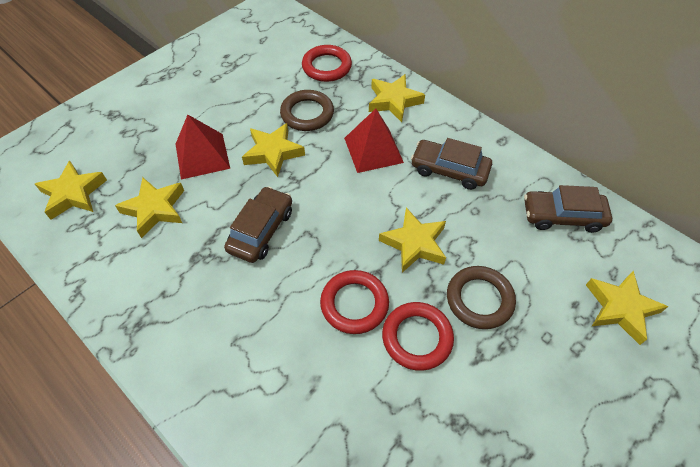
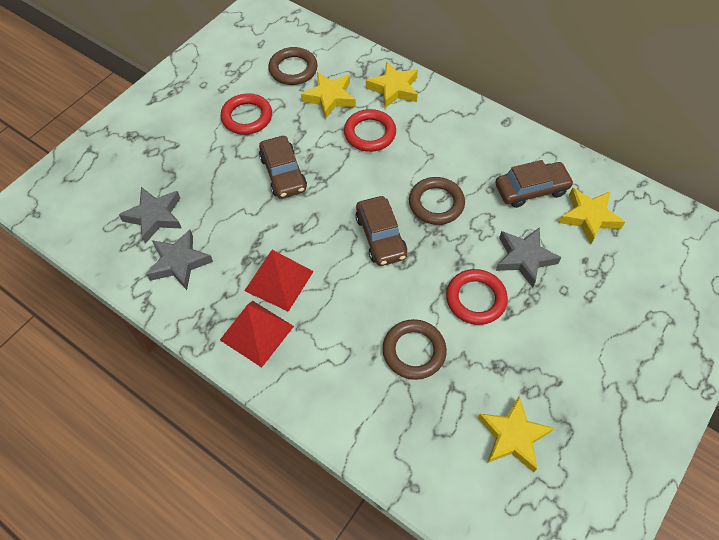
brown ring: [280,90,334,131] [447,266,516,329] = 2 -> [268,47,318,85] [382,319,447,380] [409,177,465,225] = 3
grey star: none = 0 -> [119,187,182,244] [146,229,213,290] [496,227,562,287] = 3
yellow star: [35,161,107,220] [115,177,184,238] [242,123,305,177] [369,74,425,122] [379,208,446,273] [586,271,669,345] = 6 -> [301,72,356,119] [366,62,418,109] [478,396,554,472] [558,188,625,244] = 4

